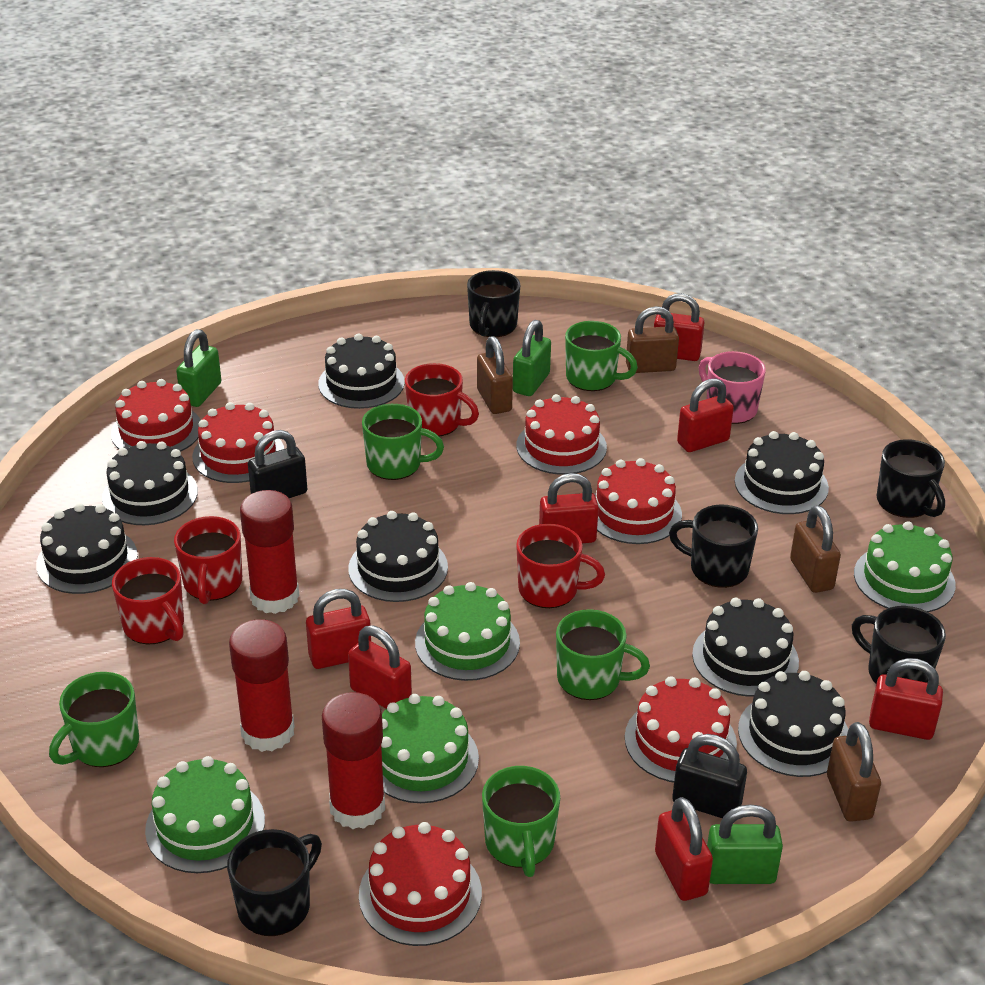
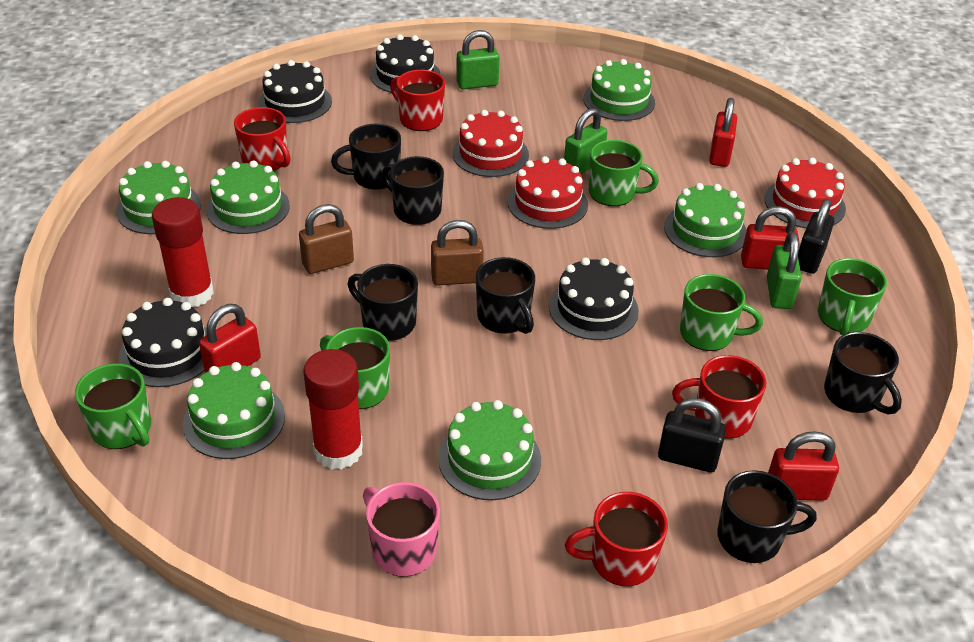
black cake: [36,503,138,594] [102,441,198,525] [318,333,405,409] [348,511,448,602] [692,598,799,697] [735,431,829,514] [738,671,848,777] = 7 -> [119,298,207,387] [258,60,332,123] [370,34,441,93] [549,258,639,340] = 4
black mug: [227,829,322,936] [467,270,520,337] [669,504,758,588] [852,606,946,684] [877,439,945,518] = 5 -> [331,124,401,190] [348,264,418,341] [382,156,444,225] [476,257,535,334] [717,470,817,563] [824,332,902,414] = 6
brown padlock: [477,336,513,414] [626,306,679,373] [790,505,841,593] [827,722,881,822] = 4 -> [299,204,354,274] [431,220,484,286] = 2
green cake: [145,756,265,873] [381,694,479,803] [415,582,520,681] [854,521,956,612] = 4 -> [116,161,201,234] [183,362,285,459] [206,161,290,234] [438,400,541,500] [583,59,655,121] [664,183,747,257] = 6
red cake: [111,379,200,452] [192,402,284,483] [359,822,482,946] [516,394,607,475] [594,458,682,544] [625,676,737,783] = 6 -> [452,110,529,177] [507,156,588,229] [764,158,846,228] = 3
red glue stick: [229,619,295,752] [240,490,299,614] [322,692,385,829] = 3 -> [152,197,214,307] [303,349,363,470] = 2
red padlock: [306,589,371,669] [348,625,412,709] [539,473,599,543] [654,293,705,361] [655,797,713,901] [677,378,734,452] [869,658,943,740] = 7 -> [199,304,261,373] [709,98,737,167] [741,206,799,270] [768,431,839,501] = 4

